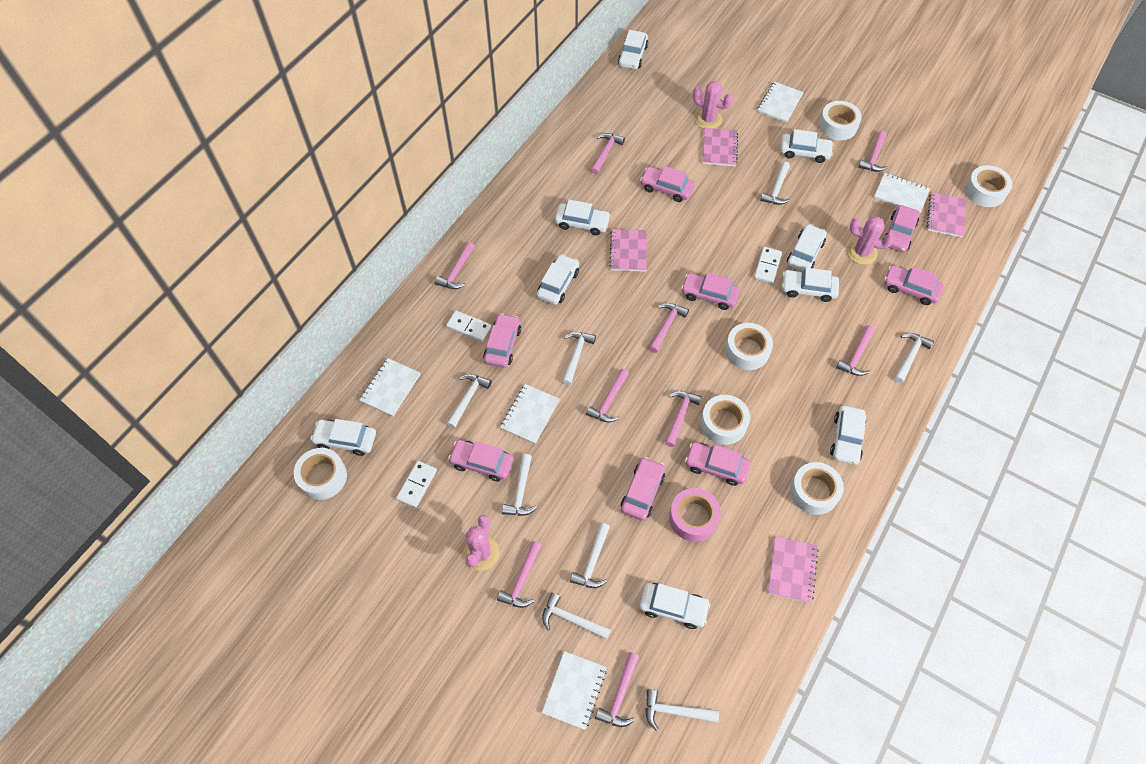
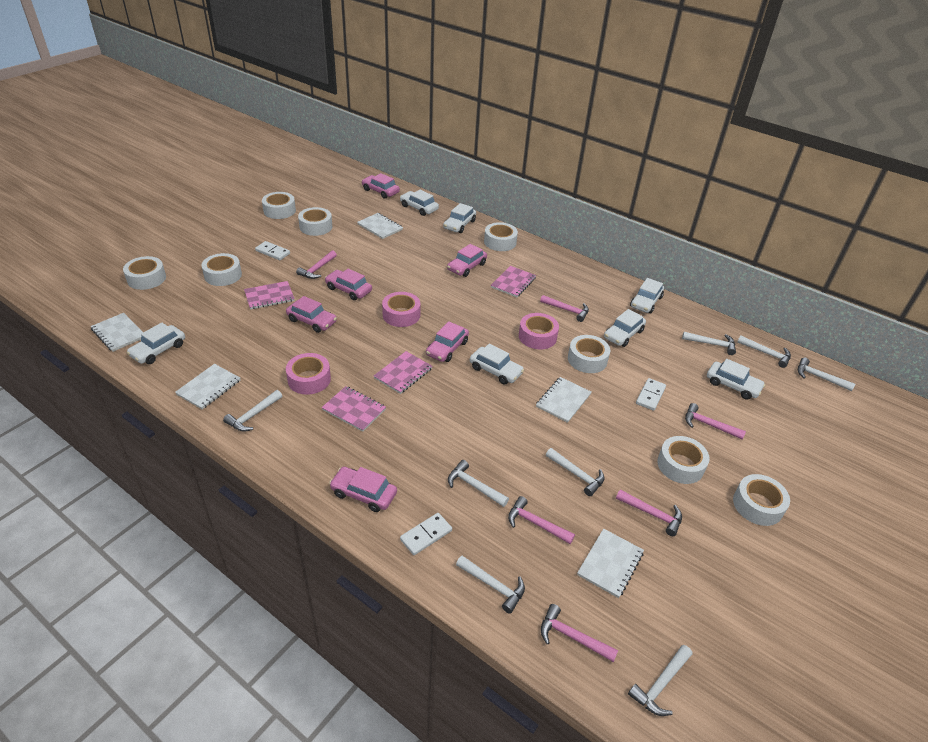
pink cactus: [463,515,500,571] [693,81,733,129] [847,217,895,265] = 3 -> none = 0
pink car: [448,440,514,482] [483,313,521,368] [621,457,665,521] [640,166,695,202] [681,273,740,310] [685,442,751,486] [883,205,920,252] [884,265,944,305] = 8 -> [286,296,337,333] [325,269,372,300] [329,467,397,512] [362,173,400,199] [426,321,469,362] [447,244,487,277] = 6
pink hammer: [435,242,475,289] [497,541,542,608] [586,369,629,423] [591,133,625,175] [595,652,639,727] [649,303,689,353] [665,391,702,447] [836,325,875,376] [858,130,888,172] = 9 -> [296,250,337,279] [508,496,575,544] [540,295,589,322] [541,604,618,662] [616,489,682,536] [685,403,746,440] = 6
pink tape: [669,488,721,542] = 1 -> [286,353,331,395] [382,292,421,327] [519,313,559,350] = 3
white car: [310,419,376,456] [537,254,579,305] [555,200,611,235] [618,30,648,69] [639,583,711,629] [780,129,834,163] [782,268,839,302] [787,224,827,271] [830,405,866,465] = 9 -> [127,322,185,364] [400,190,439,216] [443,203,476,233] [470,344,524,385] [604,309,646,347] [630,278,664,313] [707,359,765,400] = 7
white tape: [294,448,347,500] [701,395,750,445] [725,323,773,370] [790,462,844,515] [819,101,862,140] [965,165,1013,207] = 6 -> [123,256,166,290] [202,253,242,286] [262,192,296,219] [298,207,332,236] [484,222,518,251] [568,335,610,373] [657,436,710,484] [733,474,790,526] = 8

